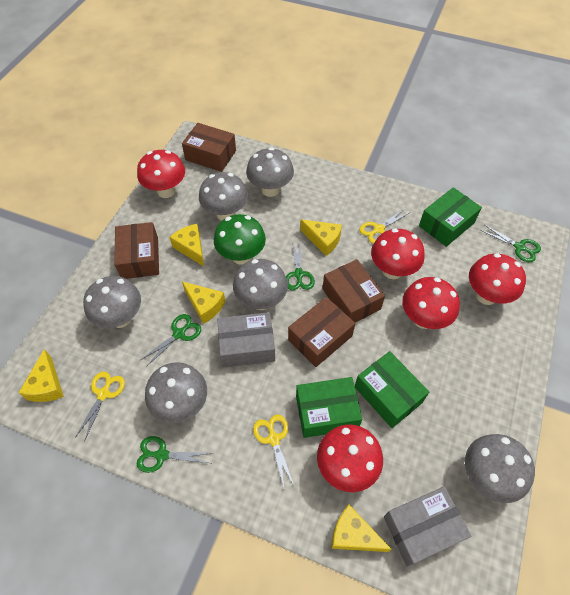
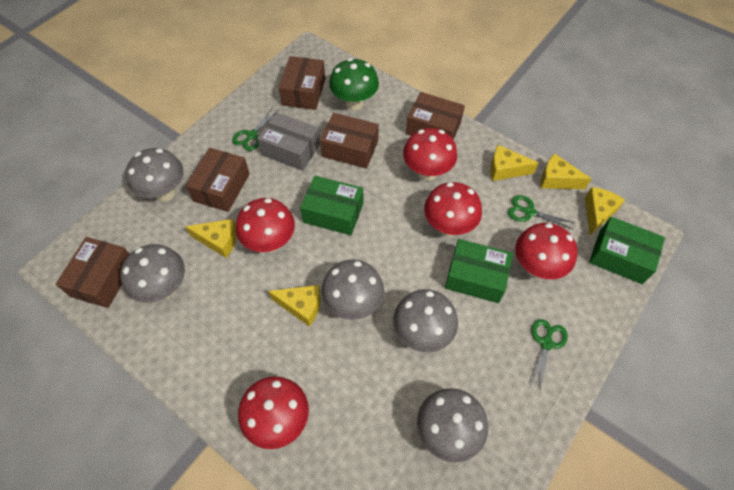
brown box: [114,222,159,279] [182,123,236,172] [288,297,355,367] [323,259,385,323] = 4 -> [56,237,130,308] [186,148,250,212] [279,56,325,110] [320,113,379,169] [406,92,465,139] = 5
green scissors: [137,436,211,473] [141,314,201,367] [286,242,315,290] [480,225,541,262] = 4 -> [232,107,278,151] [508,195,576,230] [529,319,568,391] = 3
grey box: [217,312,275,368] [384,486,471,567] = 2 -> [257,112,320,171] = 1
grey mushroom: [83,276,141,328] [145,362,207,423] [199,172,248,221] [233,259,288,310] [246,147,294,197] [465,434,535,503] = 6 -> [120,244,185,303] [125,148,183,202] [321,259,384,320] [393,289,458,353] [417,388,488,463] = 5
yellow scissors: [75,372,125,440] [253,415,294,487] [359,208,411,244] = 3 -> none = 0

